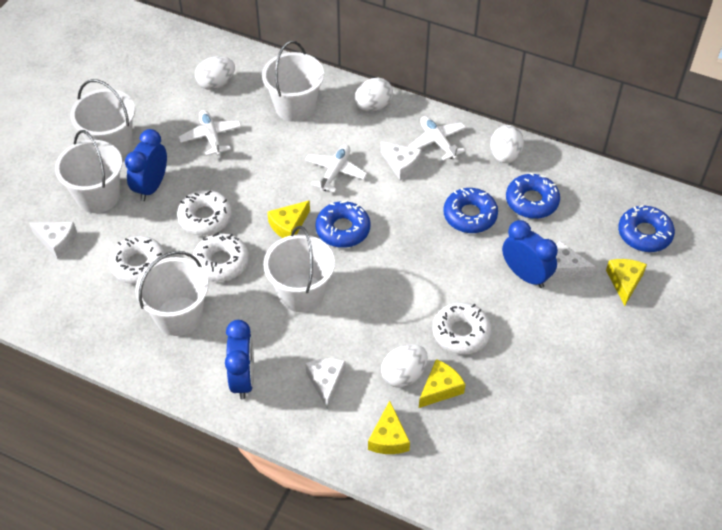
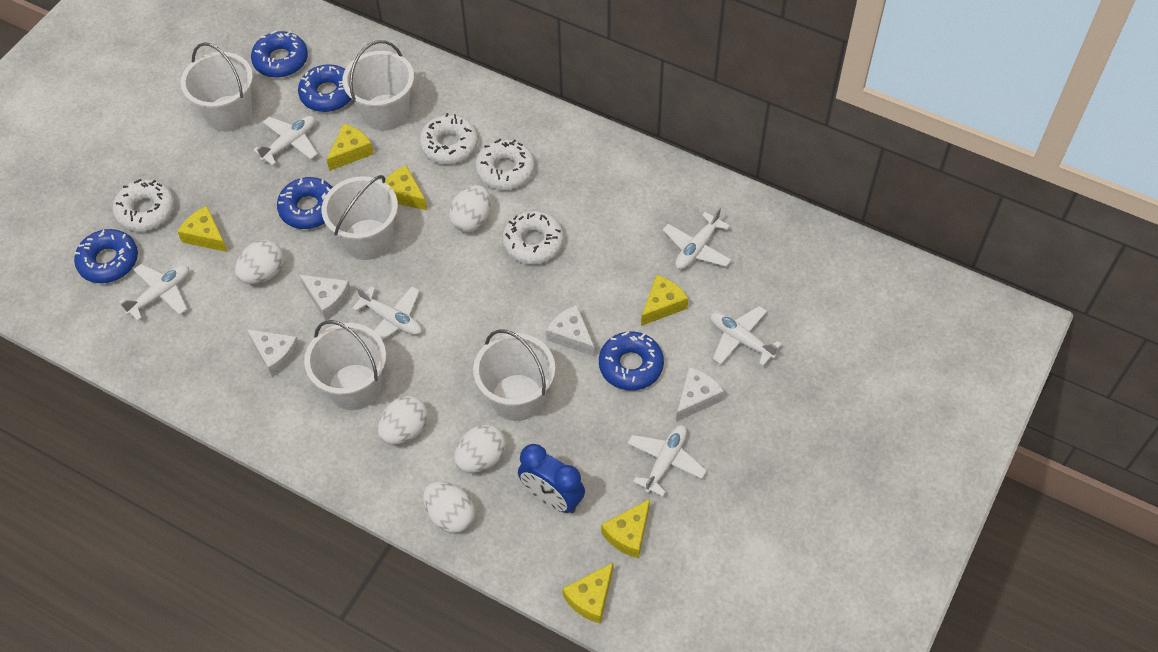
blue clock: [125,129,167,201] [225,320,254,399] [502,220,558,288] = 3 -> [518,444,585,513] = 1
blue donut: [316,201,370,248] [443,188,498,233] [506,173,560,219] [618,205,675,252] = 4 -> [74,229,138,283] [251,30,308,78] [277,177,333,229] [298,64,351,112] [599,331,664,391] = 5
white egg: [195,56,235,90] [354,77,393,111] [381,344,428,388] [490,125,524,163] = 4 -> [235,240,284,284] [378,396,428,445] [423,482,475,533] [449,185,491,232] [454,424,506,473] = 5
white plane: [179,110,242,156] [305,145,367,193] [408,116,466,161] = 3 -> [119,264,189,321] [253,116,317,166] [352,286,422,340] [627,425,707,496] [663,207,731,269] [710,306,782,366] = 6
yellow cheese: [267,200,310,238] [368,401,410,454] [419,359,465,408] [606,259,647,306] = 4 -> [177,206,228,252] [326,124,374,171] [385,165,427,210] [562,563,613,624] [601,499,650,558] [641,275,688,326] = 6

